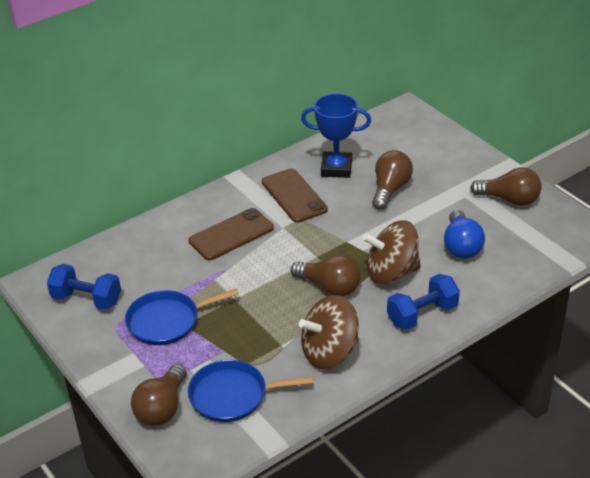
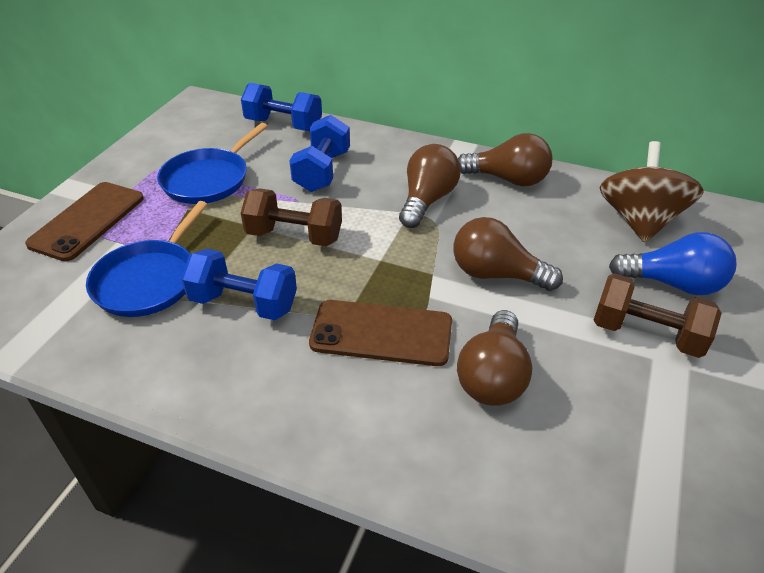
blue dumbbell: [47,264,121,310] [387,274,460,330] = 2 -> [181,249,297,320] [241,83,322,131] [289,115,350,192] = 3
blue trophy: [301,94,371,178] = 1 -> none = 0
brown dumbbell: none = 0 -> [241,188,342,247] [594,273,722,358] = 2
brown spinning top: [299,295,359,369] [363,221,421,284] = 2 -> [600,141,703,243] = 1

